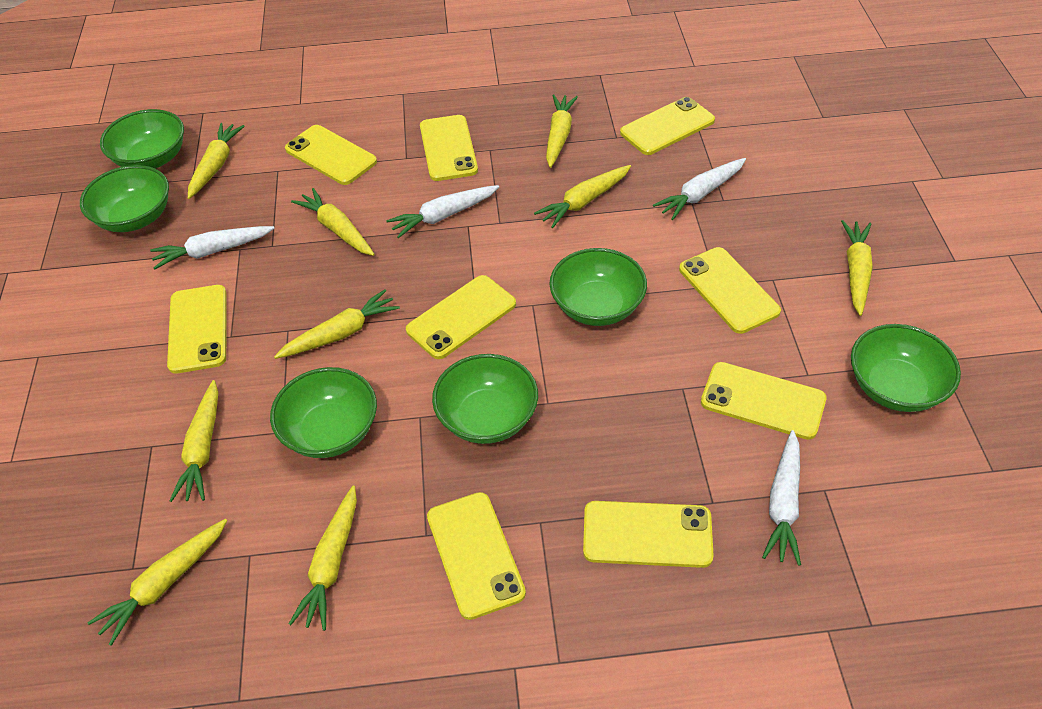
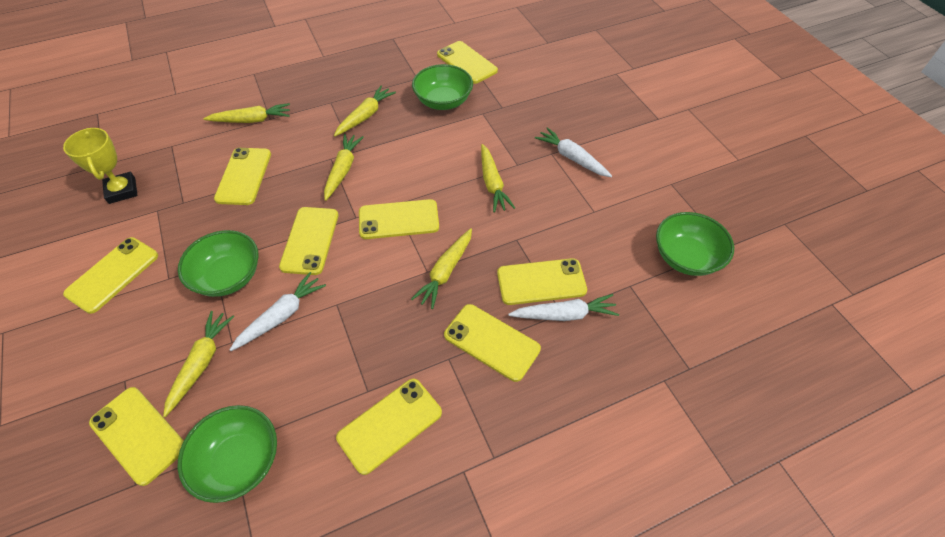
green bowl: [80,165,169,232] [100,109,184,169] [270,367,377,458] [432,354,538,444] [549,248,647,326] [851,324,961,412] = 6 -> [178,230,258,297] [178,405,277,503] [412,64,473,110] [656,212,734,276] = 4
white carrot: [150,226,275,269] [386,185,499,238] [653,158,746,220] [762,430,801,566] = 4 -> [230,272,326,351] [508,294,619,321] [535,127,612,177] = 3
yellow carrot: [88,519,227,646] [169,380,218,502] [188,123,245,199] [274,289,400,359] [289,486,357,631] [291,188,374,256] [534,165,631,228] [546,94,578,168] [841,220,873,316] = 9 -> [163,311,235,417] [203,103,290,123] [324,134,364,201] [334,85,396,136] [411,228,472,309] [481,144,515,213] = 6
yellow trophy: none = 0 -> [63,128,137,204] = 1

